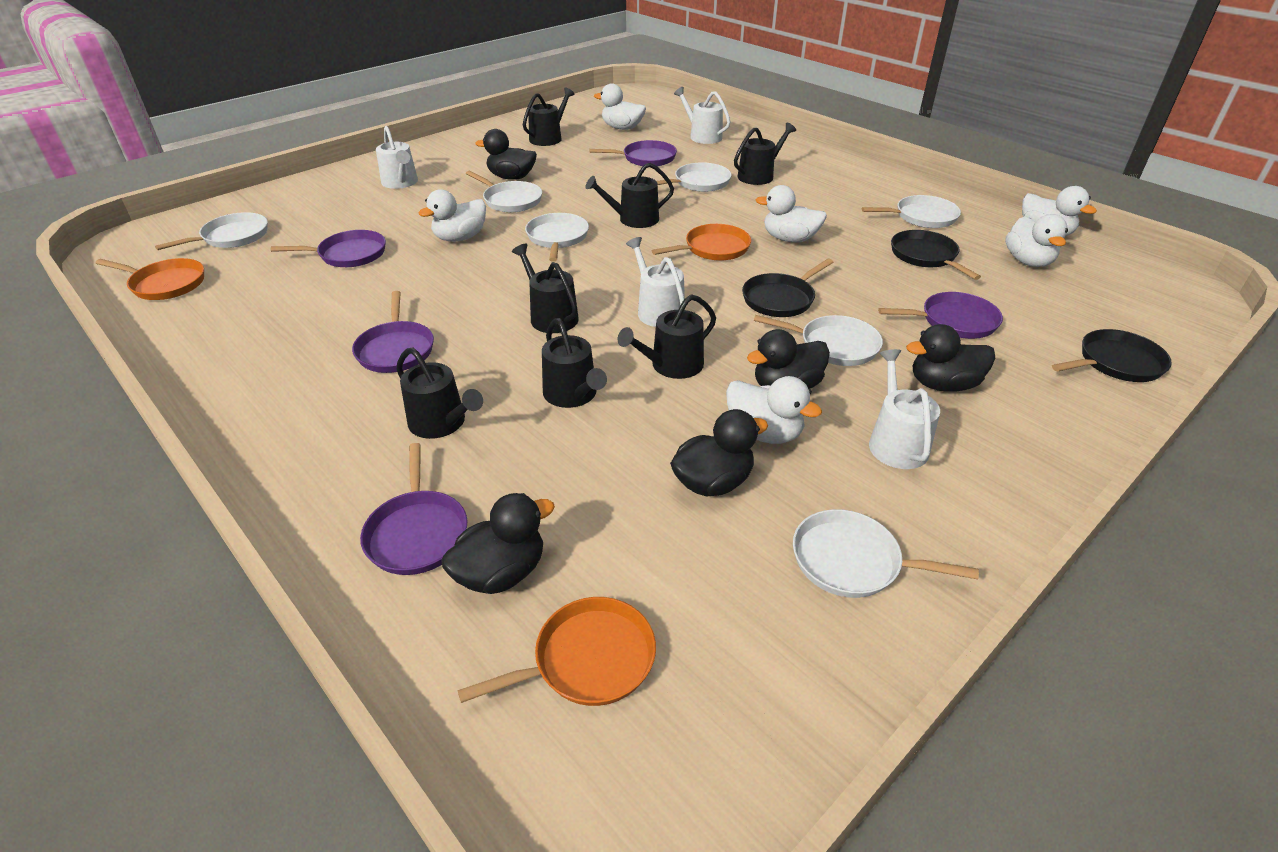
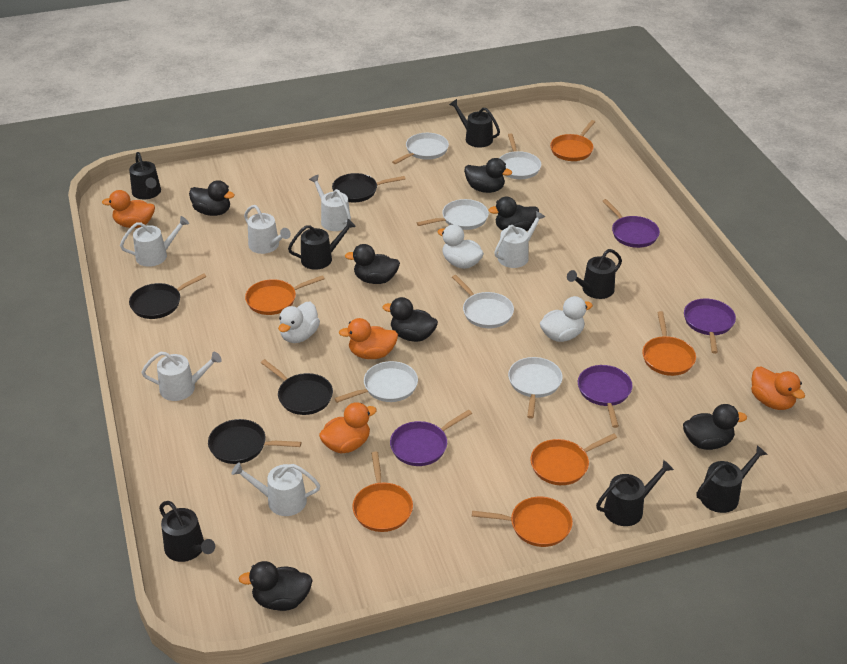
black duck: [441,493,555,594] [475,129,537,180] [670,409,768,496] [747,329,830,389] [906,324,995,392] = 5 -> [189,180,235,216] [239,561,313,611] [345,244,400,284] [382,297,438,342] [464,158,512,193] [488,197,539,231] [683,404,747,450] = 7
black pan: [742,258,833,317] [891,230,981,280] [1052,329,1172,382] = 3 -> [129,273,207,319] [208,419,301,464] [261,359,333,415] [332,173,406,202] = 4
orange duck: none = 0 -> [102,190,155,228] [319,402,377,453] [339,318,398,359] [751,367,805,410] = 4
orange pan: [96,258,204,300] [457,597,656,706] [652,224,751,261] = 3 -> [245,275,325,315] [353,451,413,532] [472,497,573,547] [530,434,617,485] [550,120,595,161] [642,311,696,376] = 6
purple pan: [271,230,386,267] [352,291,434,373] [360,443,467,575] [589,140,677,166] [878,292,1003,339] = 5 -> [390,410,472,466] [578,365,633,428] [603,199,660,248] [684,299,736,354] = 4
white duck: [419,189,486,242] [594,83,646,130] [726,376,822,444] [755,185,827,243] [1005,214,1068,267] [1022,186,1097,236] = 6 -> [278,302,320,343] [437,225,484,269] [540,296,593,342] = 3
white pan: [155,212,268,250] [466,171,542,212] [525,213,589,262] [657,162,732,192] [754,315,883,366] [793,509,979,598] [862,195,961,228] = 7 -> [334,361,418,403] [392,133,449,164] [417,199,489,230] [452,275,514,328] [499,133,541,179] [508,357,563,419] = 6
white watering can: [376,126,418,189] [626,237,685,327] [674,87,731,144] [869,349,940,469] = 4 -> [120,216,189,267] [141,352,222,401] [232,462,320,516] [244,205,291,254] [309,175,351,231] [494,211,545,268] = 6

